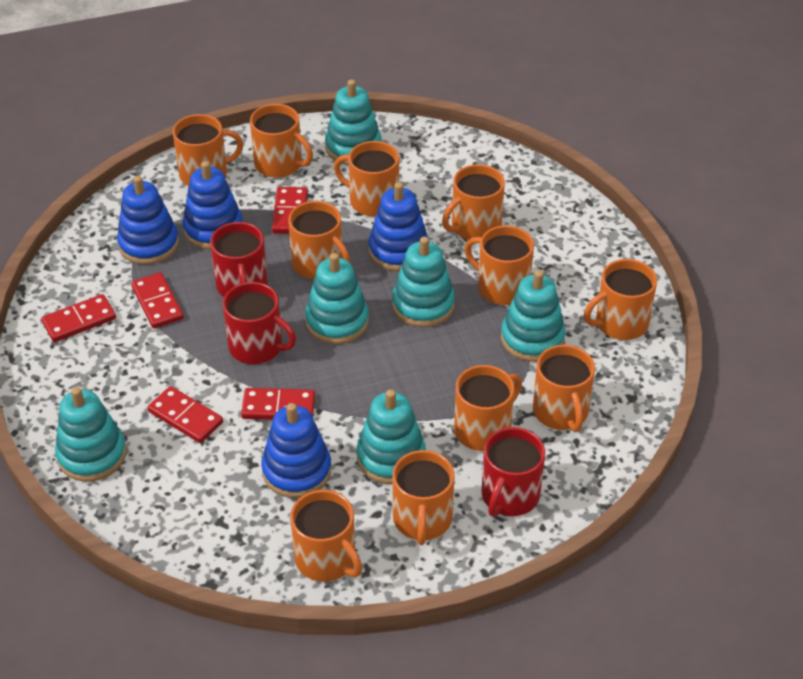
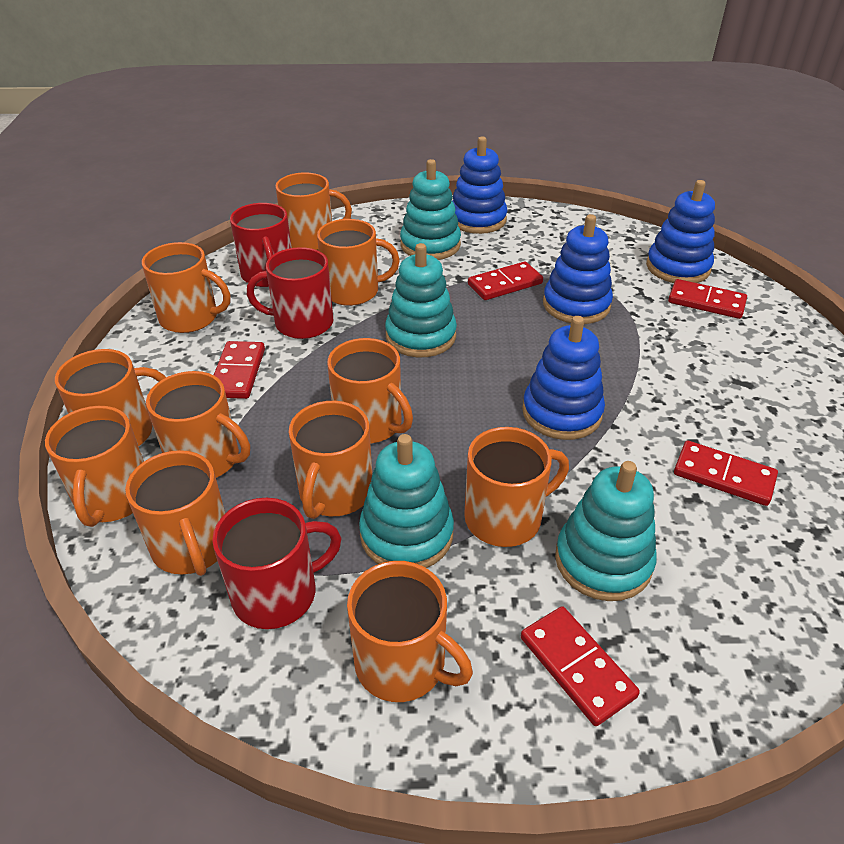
turquoise stacking toy: [55,387,126,482] [305,253,369,344] [325,80,381,165] [357,389,426,484] [392,236,455,327] [501,270,566,362] = 6 -> [359,434,454,568] [385,243,457,357] [400,159,461,260] [555,461,657,601] = 4

